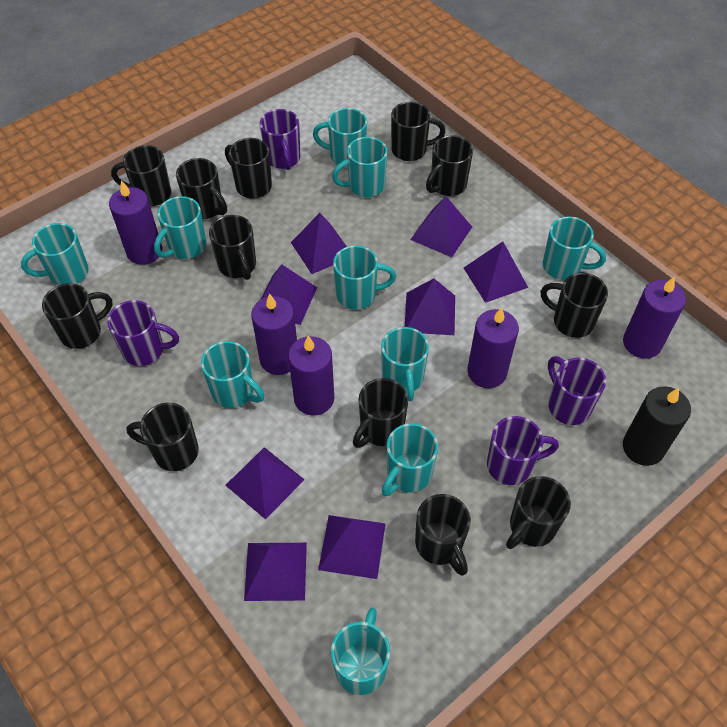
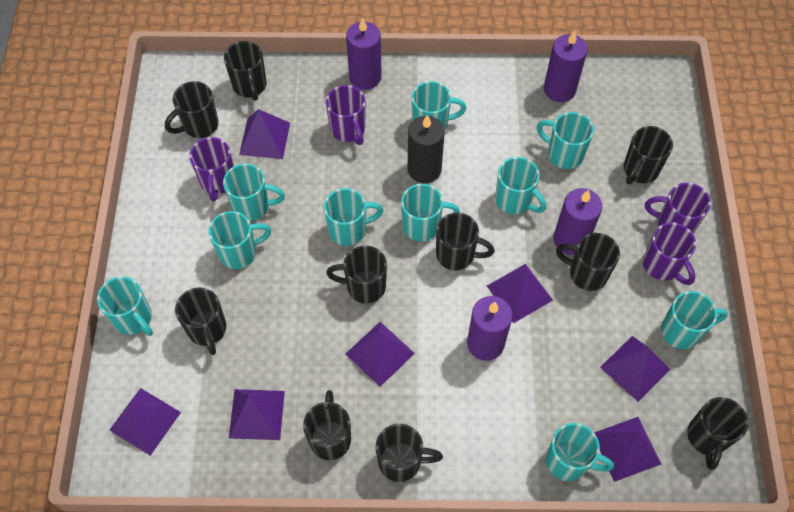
black mug: [42,283,113,349] [111,145,171,206] [127,403,199,471] [176,158,227,219] [209,215,256,280] [225,138,272,198] [353,378,408,448] [391,102,446,161] [415,494,471,576] [426,135,473,196] [506,476,571,549] [541,273,608,338] = 12 -> [165,81,219,138] [175,288,226,355] [224,41,267,101] [303,390,351,460] [326,246,387,304] [375,424,443,482] [436,213,495,270] [556,233,620,291] [624,126,673,184] [687,397,748,470] = 10
purple candle: [109,180,162,265] [251,293,297,375] [288,336,334,416] [467,307,519,388] [623,276,686,359] = 5 -> [346,17,382,90] [467,296,513,361] [544,31,588,102] [553,188,602,255] = 4
purple pyramid: [225,447,305,520] [244,543,307,601] [261,264,317,325] [291,213,347,274] [318,515,386,579] [405,279,455,335] [410,196,472,257] [464,242,528,303] = 8 -> [110,388,181,456] [229,389,285,440] [239,109,290,159] [346,322,415,387] [487,264,553,323] [594,417,661,482] [600,336,670,402] = 7

